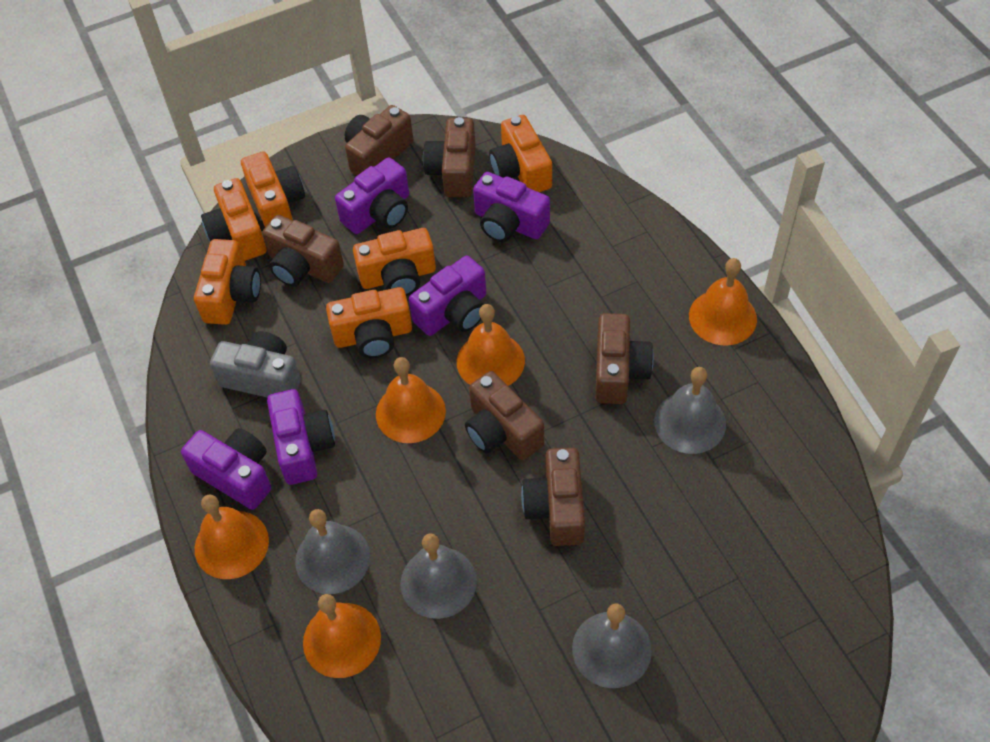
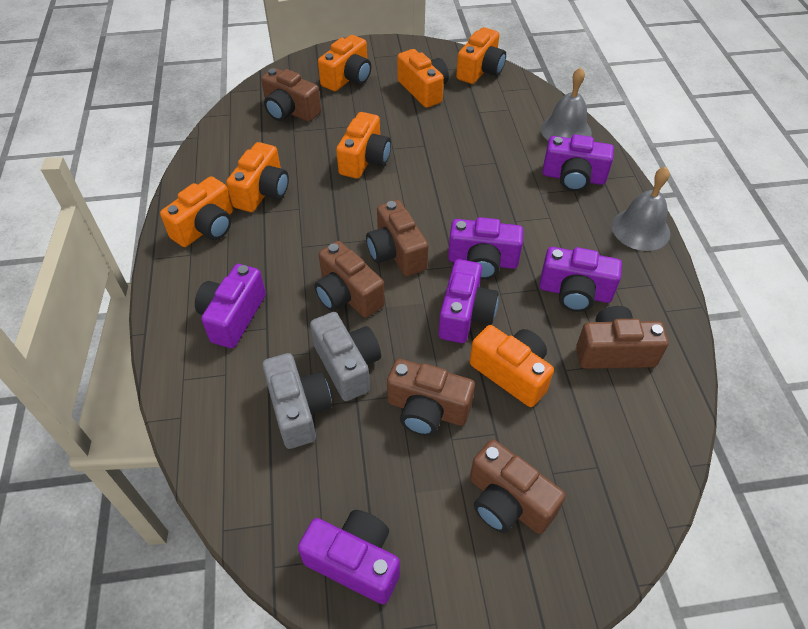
grey bell: [295,509,370,594] [400,533,477,619] [572,603,652,688] [654,367,726,454] = 4 -> [541,67,592,140] [612,167,670,251] = 2
grey camera: [210,331,301,397] = 1 -> [262,353,332,449] [310,312,381,401] = 2
orange bell: [194,494,269,579] [303,594,381,678] [376,357,446,443] [457,304,525,386] [689,258,757,345] = 5 -> none = 0
orange camera: [194,239,261,325] [201,178,267,261] [241,151,305,227] [326,287,412,358] [353,228,436,296] [489,115,552,192] = 6 -> [160,176,233,247] [226,142,289,212] [318,35,371,91] [336,112,391,179] [397,49,449,108] [456,27,506,84] [470,325,554,407] = 7
purple camera: [181,428,271,510] [267,389,335,485] [335,157,409,234] [409,256,486,336] [473,172,550,242] = 5 -> [195,264,266,348] [298,510,400,604] [439,259,498,343] [448,217,523,280] [539,247,622,312] [543,134,614,192] = 6

